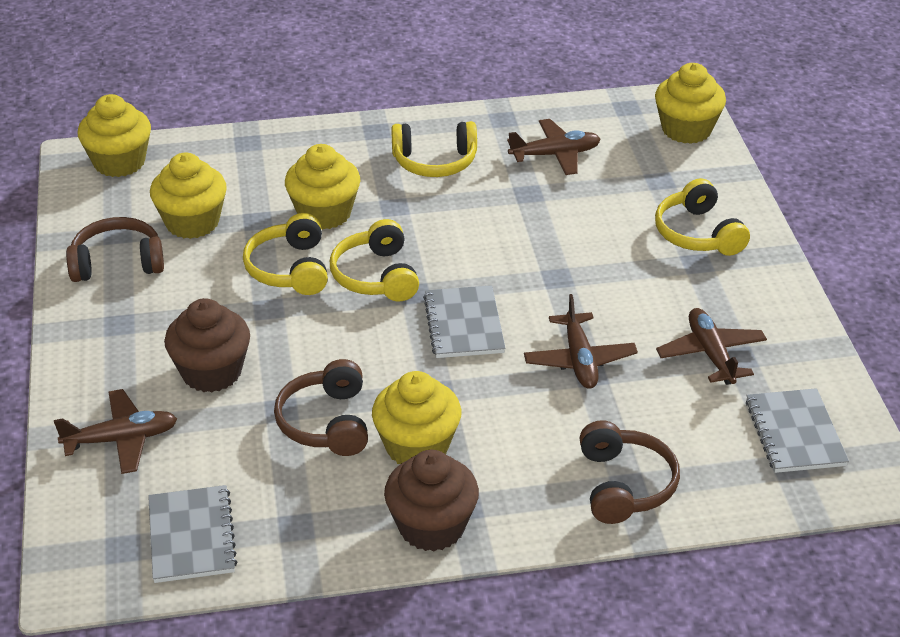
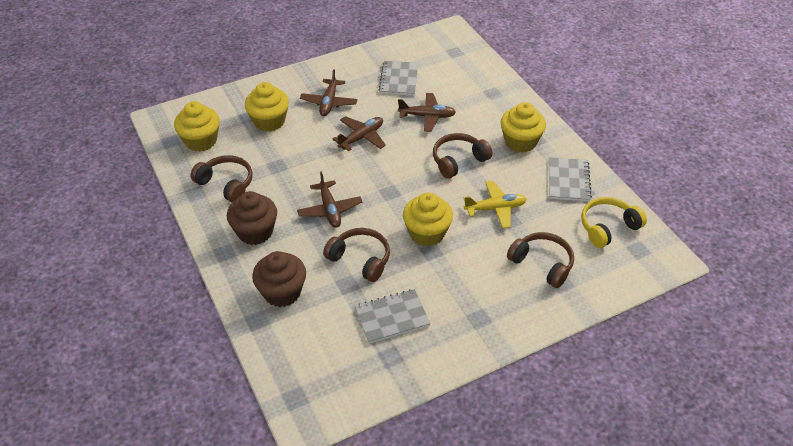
brown headphones: [66,217,164,282] [274,359,368,456] [580,420,680,524] = 3 -> [190,155,252,202] [323,228,390,282] [433,133,492,179] [507,232,574,288] = 4
yellow cupcake: [77,94,151,177] [150,153,227,239] [285,144,360,229] [372,371,461,464] [655,63,726,144] = 5 -> [174,101,220,152] [245,82,289,132] [403,193,453,246] [501,102,546,153] = 4
yellow headphones: [243,213,328,295] [330,219,419,302] [391,121,477,177] [655,178,750,256] = 4 -> [581,197,647,248] = 1
yellow plane: none = 0 -> [464,181,527,229] = 1

